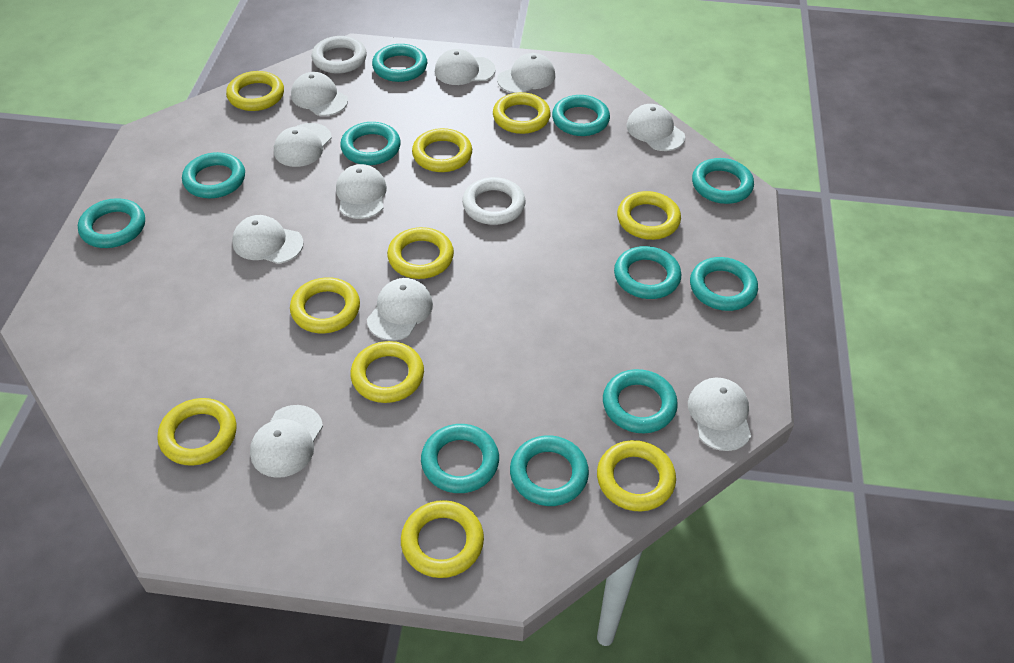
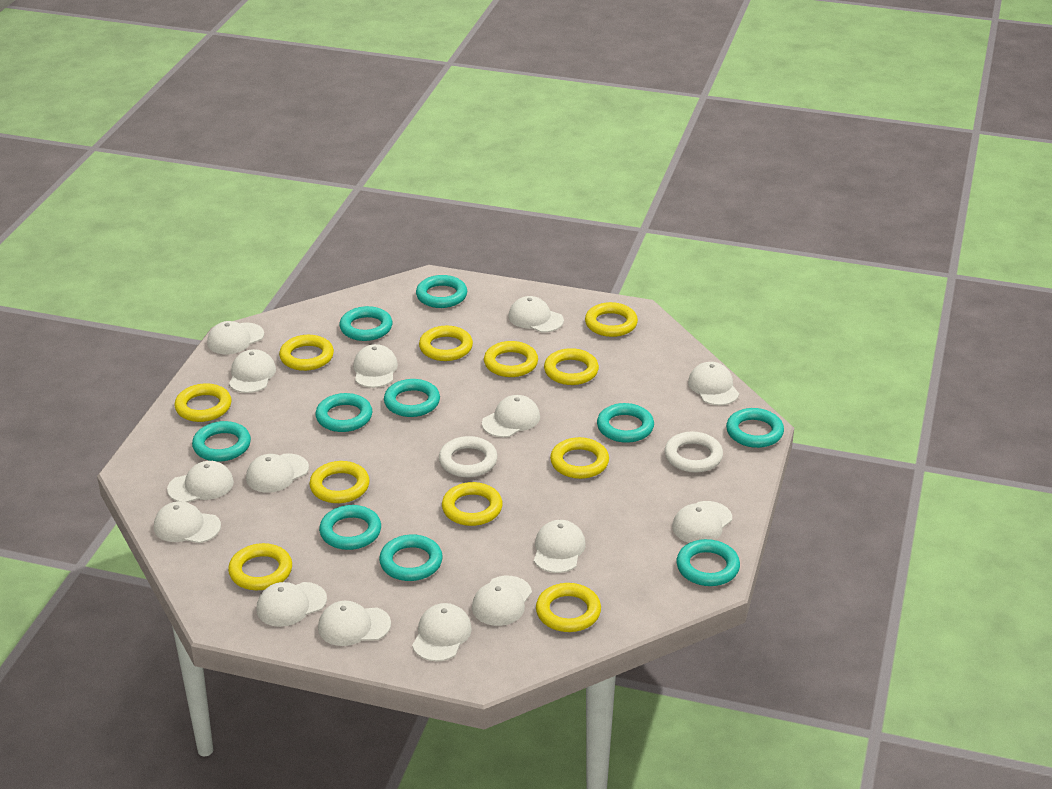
turquoise ring: [78,198,145,248] [182,152,245,198] [340,122,401,165] [372,44,427,82] [421,424,499,493] [510,436,589,506] [552,95,610,136] [603,369,678,433] [614,246,681,299] [690,257,758,311] [692,158,754,204] = 11 -> [192,421,251,462] [315,393,372,432] [319,505,381,550] [339,306,392,341] [379,534,443,581] [384,379,440,417] [416,275,467,308] [597,403,654,443] [676,539,740,586] [726,408,784,448] = 10
white cap: [232,215,304,264] [250,405,323,478] [274,123,332,167] [291,72,348,116] [336,164,387,219] [367,278,433,341] [435,49,496,85] [497,53,555,93] [626,104,685,151] [688,378,751,451] = 10 -> [154,501,221,543] [167,461,234,502] [207,321,264,354] [229,349,276,393] [246,453,309,493] [257,582,327,627] [318,601,391,646] [353,344,398,388] [412,603,472,662] [472,576,532,626] [482,395,540,437] [508,296,564,333] [534,520,586,573] [672,501,732,543] [688,362,739,405] = 15
yellow ring: [157,398,236,466] [226,71,284,111] [290,277,360,333] [350,341,424,403] [387,227,454,279] [401,500,484,578] [412,128,472,172] [493,92,551,134] [597,440,676,511] [617,191,681,240] = 10 -> [174,383,232,422] [228,543,292,590] [279,335,334,371] [309,461,370,503] [419,326,473,361] [442,482,503,526] [484,341,538,377] [536,583,601,632] [544,348,599,385] [550,437,609,479] [585,302,638,337] = 11

